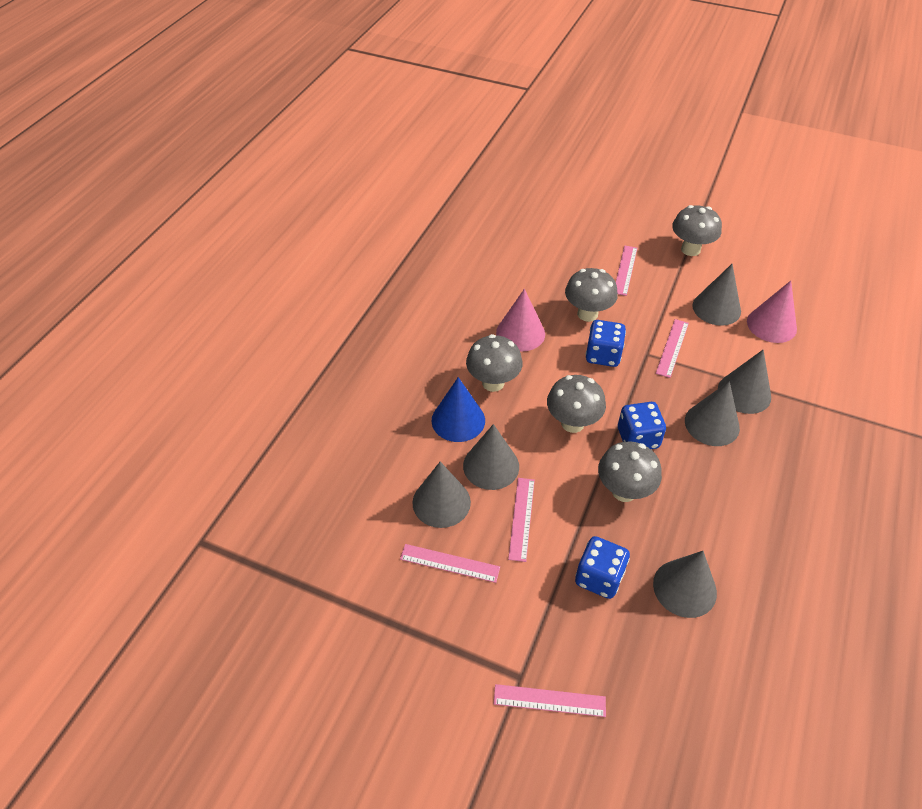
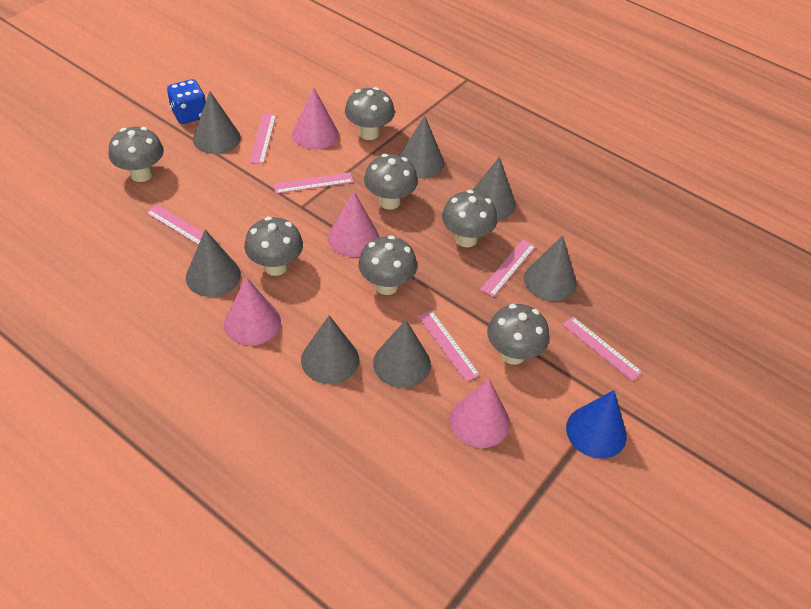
blue dice: [575,536,630,599] [586,320,626,367] [618,402,666,449] = 3 -> [167,79,206,124] = 1
grey cone: [412,462,471,528] [463,424,519,490] [653,551,717,618] [685,381,740,446] [692,264,741,326] [718,349,771,414] = 6 -> [186,230,241,297] [193,91,241,154] [301,315,359,384] [373,320,431,388] [399,116,444,178] [473,157,516,220] [524,236,577,301] = 7
grey mushroom: [466,334,523,392] [547,375,606,433] [565,268,618,322] [598,441,662,502] [672,205,722,256] = 5 -> [109,127,164,182] [244,217,303,276] [345,87,395,140] [359,235,417,295] [364,154,418,210] [442,190,497,247] [487,304,549,365] = 7
pink cone: [496,289,545,351] [747,281,797,343] = 2 -> [224,277,281,346] [292,87,339,150] [328,192,379,257] [450,379,510,448] = 4
pink ruler: [400,544,500,583] [493,684,606,717] [508,478,535,562] [616,246,637,296] [656,319,689,378] = 5 -> [146,205,218,245] [250,114,276,164] [273,172,354,194] [418,310,480,382] [480,240,536,297] [562,317,643,381] = 6

